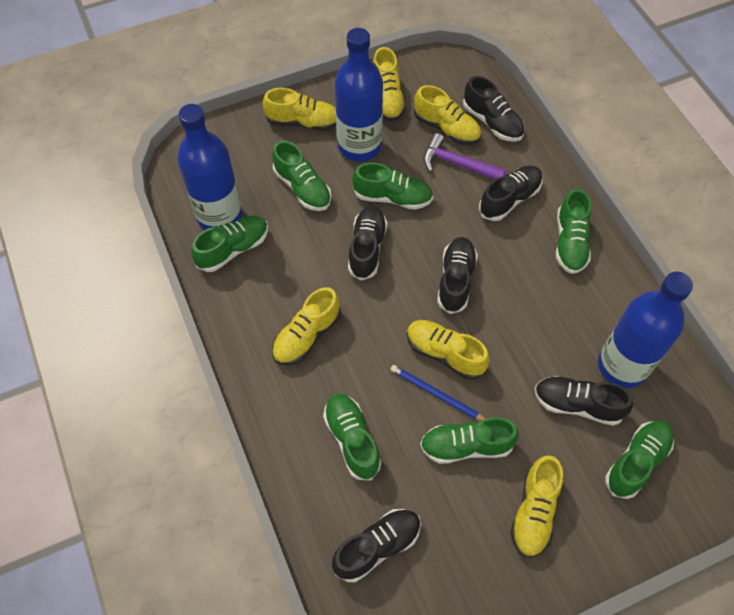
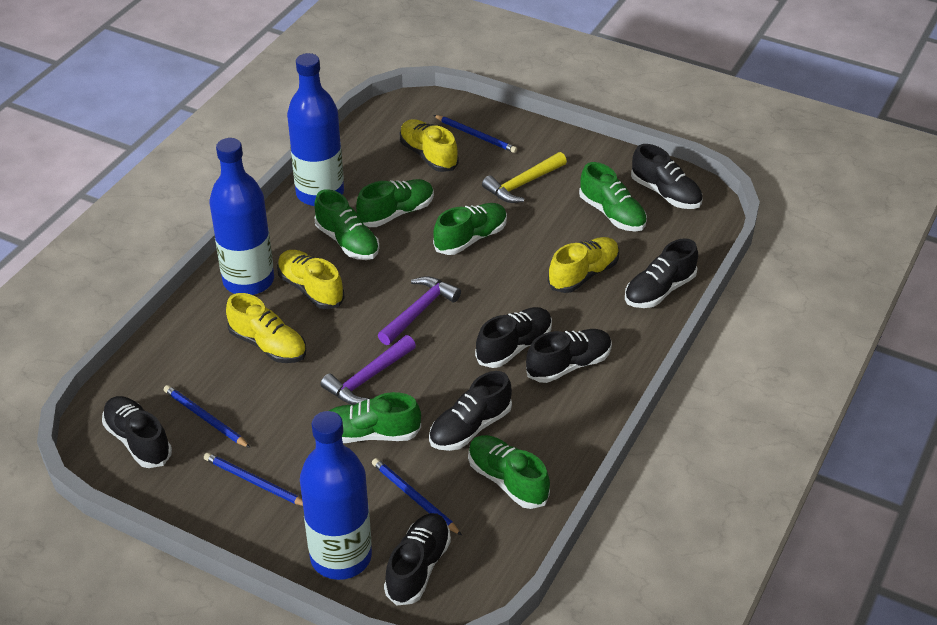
black shoe: [332,509,421,582] [348,206,387,280] [437,237,478,314] [463,76,525,142] [479,166,543,221] [534,376,633,426] = 6 -> [102,396,172,468] [384,513,451,606] [429,371,512,451] [475,307,552,368] [526,329,612,383] [625,238,698,308] [631,144,702,209] = 7
blue pencil: [390,365,485,421] = 1 -> [164,385,250,448] [204,453,303,506] [372,458,462,535] [433,115,517,153] = 4
green shoe: [191,215,268,272] [272,141,331,211] [323,394,381,480] [352,162,433,210] [420,417,519,464] [556,189,591,274] [605,421,674,499] = 7 -> [314,189,379,260] [329,392,421,443] [356,179,434,227] [433,203,507,255] [468,435,550,509] [579,162,647,232] = 6
purple hammer: [423,133,506,180] = 1 -> [320,335,416,405] [378,276,461,345] = 2
yellow hammer: none = 0 -> [482,152,567,203] = 1
yellow shoe: [263,88,336,131] [272,287,341,365] [373,47,406,122] [407,320,490,380] [414,85,481,145] [510,456,563,558] = 6 -> [226,293,306,363] [277,250,345,309] [400,119,459,172] [548,237,619,293] = 4

